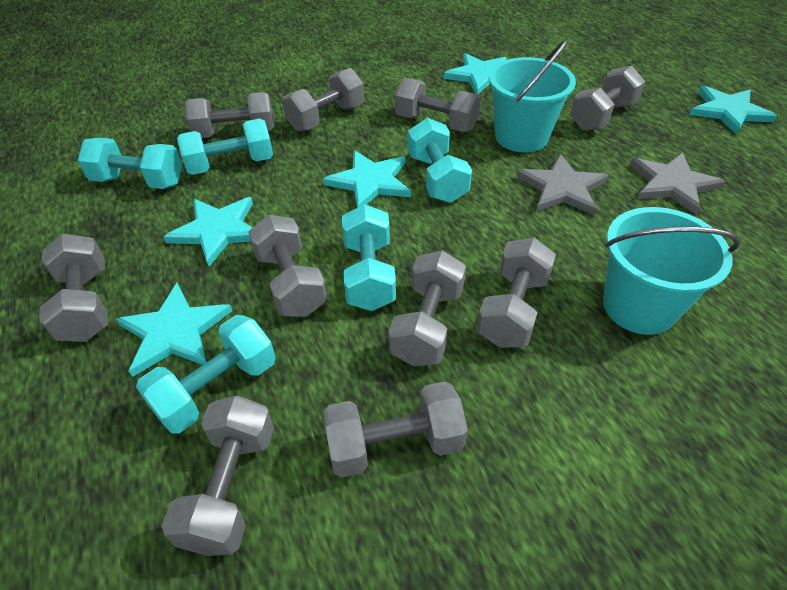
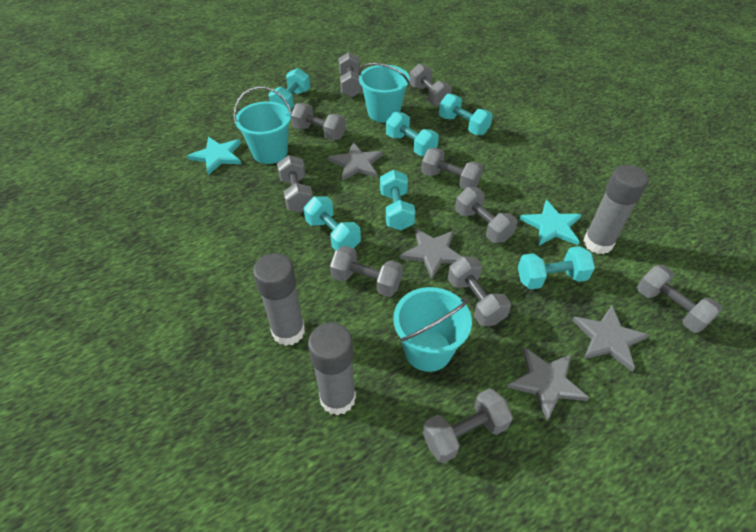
grey glue stick: none = 0 -> [253,253,305,346] [308,322,356,416] [583,165,649,254] = 3
grey star: [516,154,609,215] [630,152,726,215] = 2 -> [328,142,383,181] [400,228,462,279] [507,347,589,421] [572,305,649,372] = 4
turquoise bucket: [489,40,576,152] [603,207,740,335] = 2 -> [234,86,292,164] [359,63,410,123] [393,287,472,372] = 3
turquoise dumbbell: [78,138,182,189] [136,315,276,433] [177,119,273,175] [342,204,396,311] [408,118,472,203] = 5 -> [268,68,310,110] [304,196,361,251] [380,170,415,230] [386,112,439,156] [439,93,493,135] [518,246,595,289] = 6
turquoise star: [116,283,232,377] [164,197,253,267] [323,150,411,208] [444,53,507,94] [690,86,777,135] = 5 -> [187,137,241,175] [520,200,581,246] = 2

